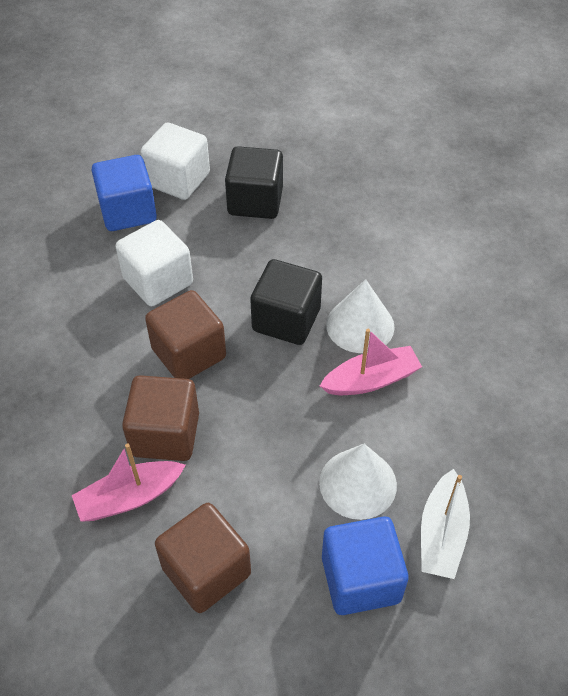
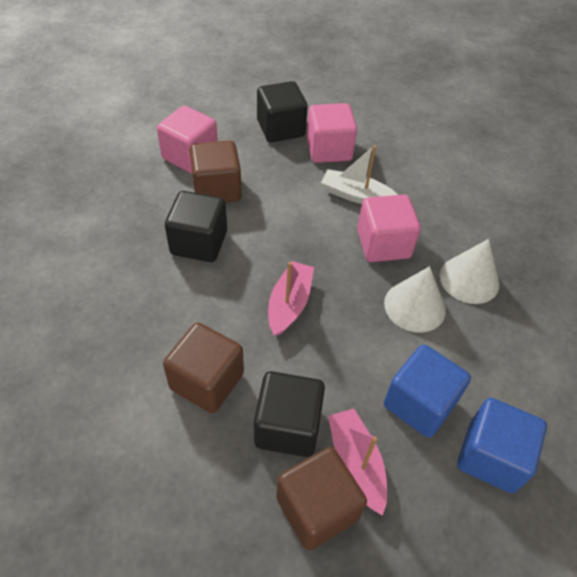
black cube: [225,146,283,219] [250,259,322,345] = 2 -> [165,191,227,262] [254,371,325,457] [257,81,308,142] = 3
pink cube: none = 0 -> [157,106,218,173] [306,103,357,163] [357,194,421,262] = 3
white cube: [115,220,193,306] [140,123,210,200] = 2 -> none = 0

